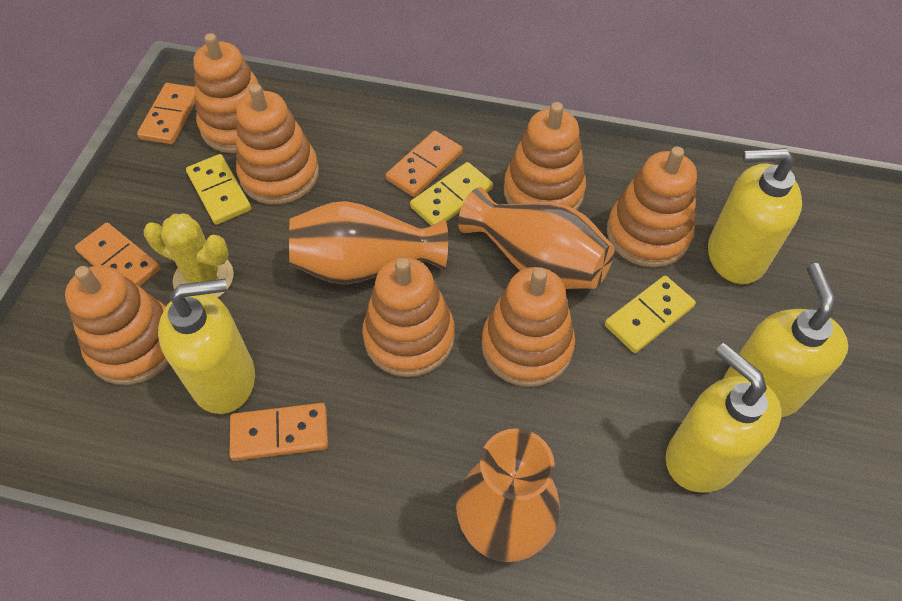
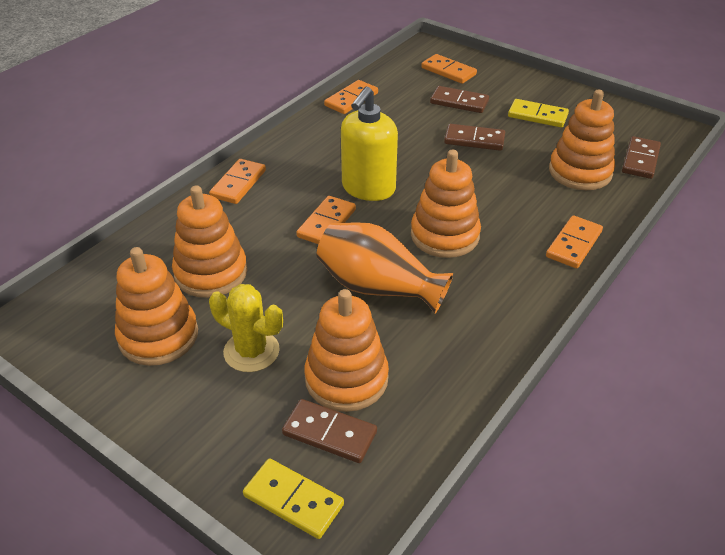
brown domino: none = 0 -> [282,399,377,463] [430,86,489,113] [444,124,505,151] [622,136,661,179] = 4
orange domino: [75,223,161,287] [137,83,196,144] [229,403,328,461] [386,131,463,197] = 4 -> [209,159,266,204] [296,196,356,244] [324,80,378,114] [421,54,477,84] [546,215,603,269] = 5
orange stacking toy: [65,265,169,385] [193,33,264,153] [236,84,319,205] [362,257,455,377] [481,267,575,387] [504,102,586,210] [607,147,697,268] = 7 -> [115,247,198,366] [172,185,247,298] [304,289,389,412] [411,150,481,258] [549,90,615,190] = 5
orange vase: [289,201,448,285] [456,428,560,562] [458,187,615,289] = 3 -> [316,222,453,314] = 1
yellow domino: [186,154,251,225] [410,162,493,226] [605,276,696,353] = 3 -> [243,458,344,539] [508,99,569,128] = 2
yellow soap dispenser: [158,279,255,414] [665,343,781,493] [708,148,802,284] [723,263,848,418] = 4 -> [341,86,398,201] = 1

